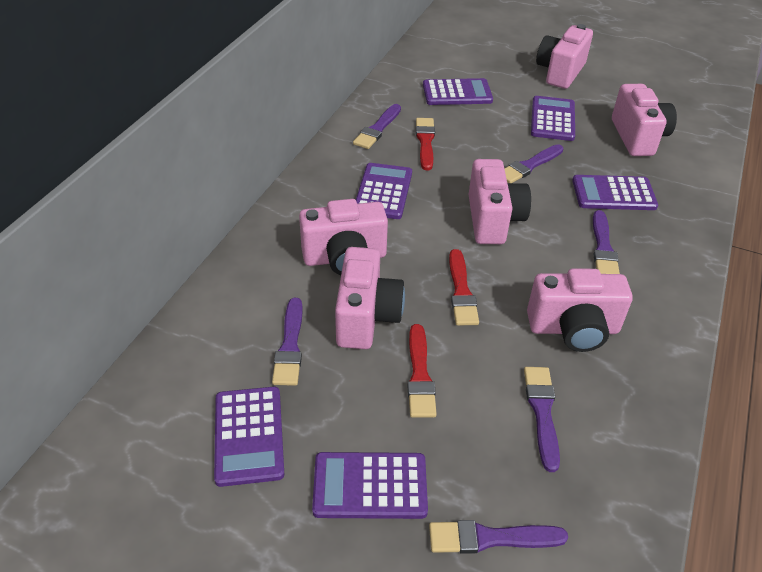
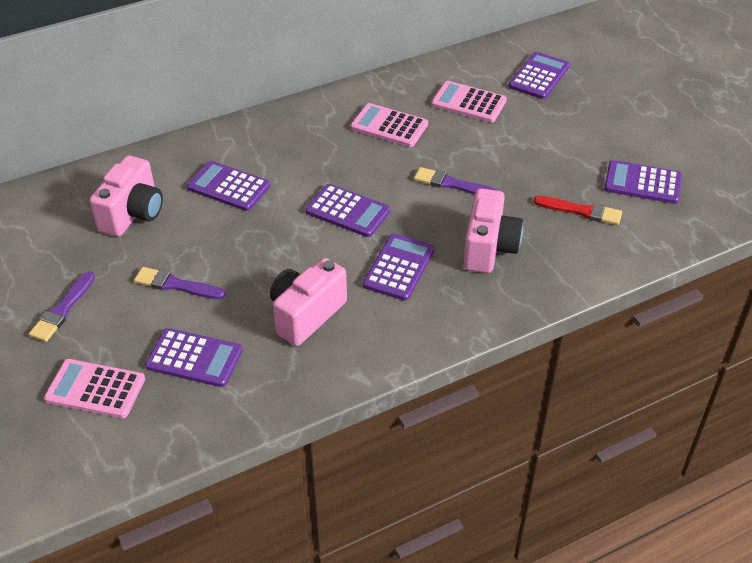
pink calculator: none = 0 -> [44,359,145,418] [351,103,428,147] [431,81,507,123] = 3
pink camera: [299,199,388,275] [335,247,405,349] [468,159,531,244] [527,268,633,352] [536,24,593,89] [612,84,677,156] = 6 -> [89,155,163,237] [270,258,347,346] [464,188,523,273] = 3
purple brush: [272,298,302,386] [353,104,401,149] [429,520,568,554] [504,144,563,183] [524,367,560,472] [593,210,620,274] = 6 -> [29,271,95,342] [134,267,225,299] [414,167,498,195] = 3
red brush: [408,324,437,418] [416,118,435,170] [449,249,479,325] = 3 -> [534,196,622,225] = 1

